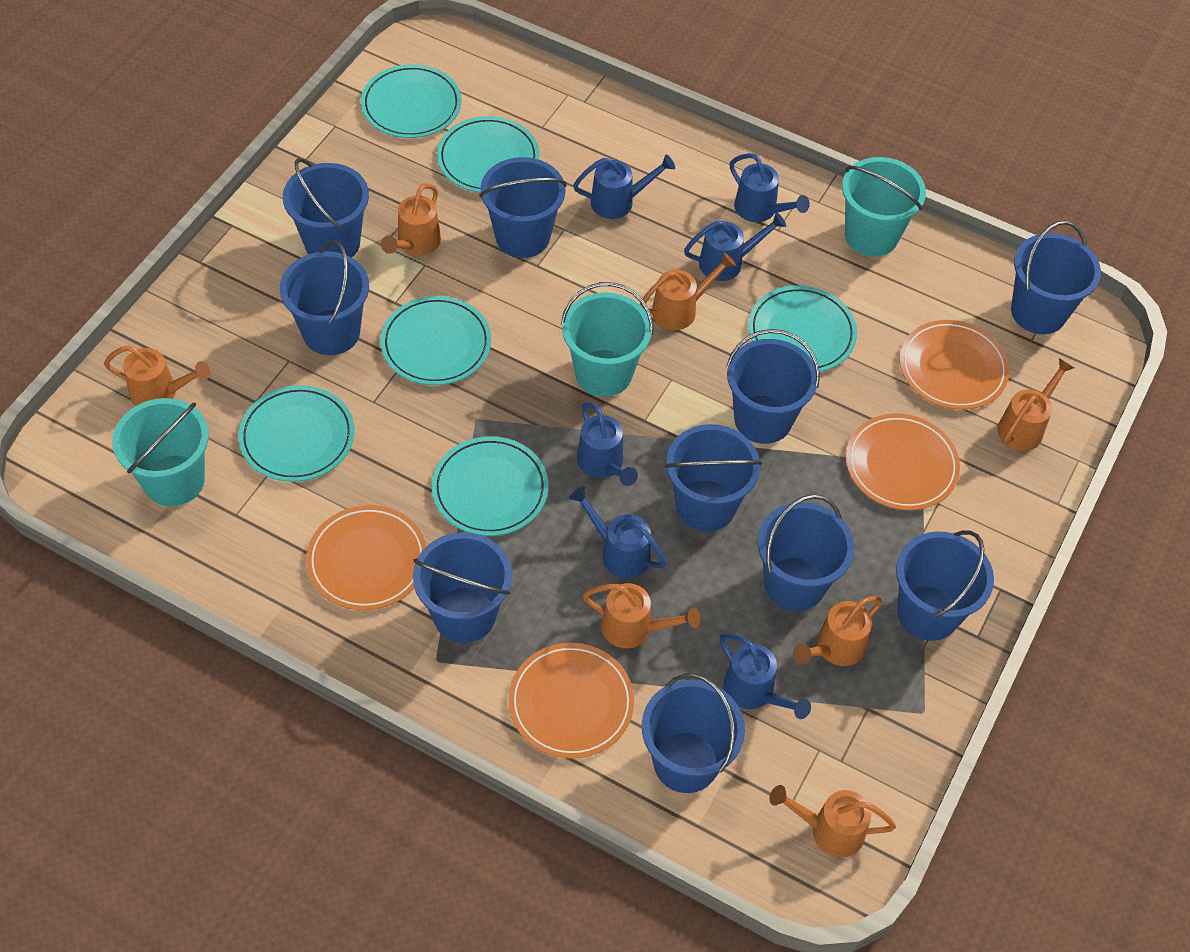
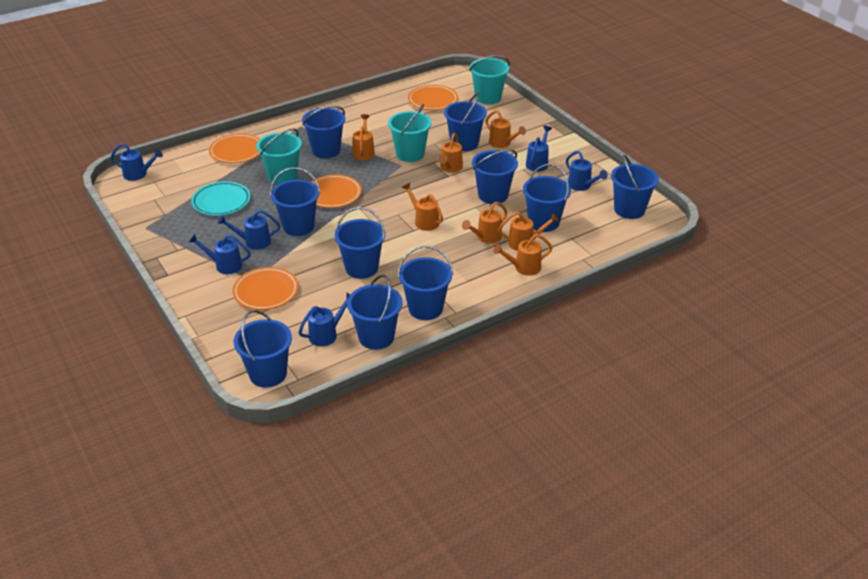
turquoise plate: [238,385,355,482] [361,64,461,138] [380,296,491,385] [432,436,548,536] [437,116,540,193] [748,285,857,372] = 6 -> [191,181,251,216] = 1

